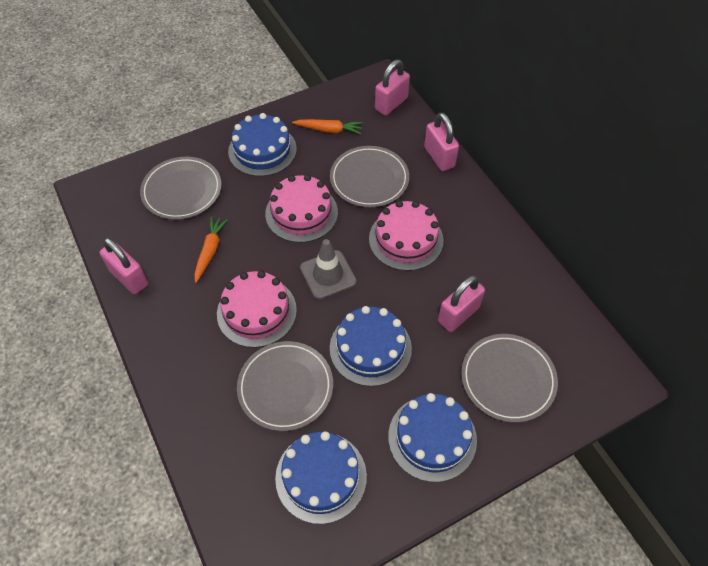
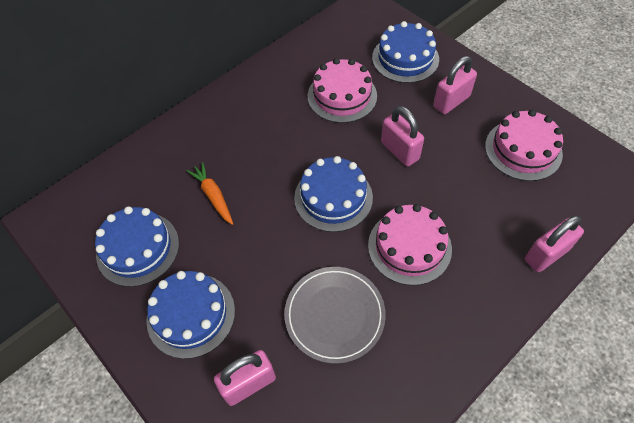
grey plate: [140,157,222,220] [237,341,333,431] [330,146,409,207] [461,334,558,422] = 4 -> [284,267,386,364] = 1
grey traffic cone: [300,239,356,299] = 1 -> none = 0
orange carrot: [194,217,228,283] [292,119,363,134] = 2 -> [187,162,233,225] = 1

